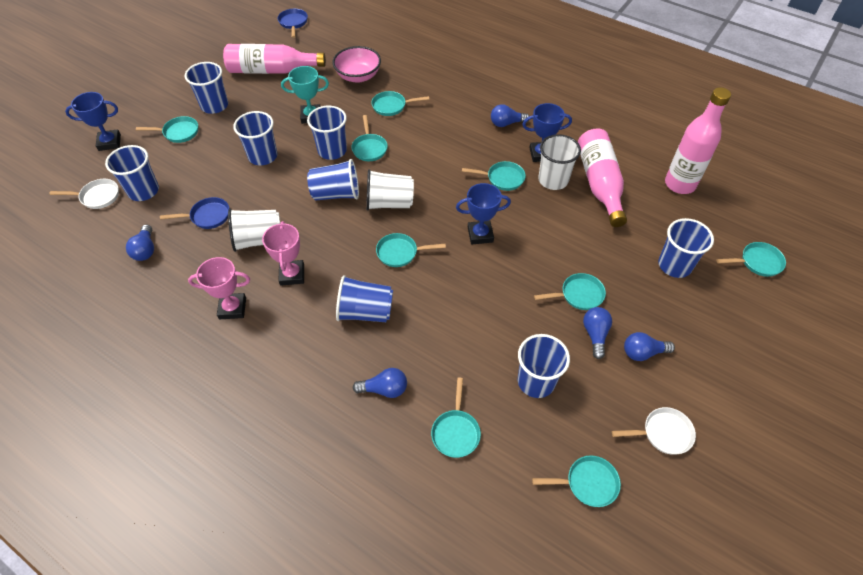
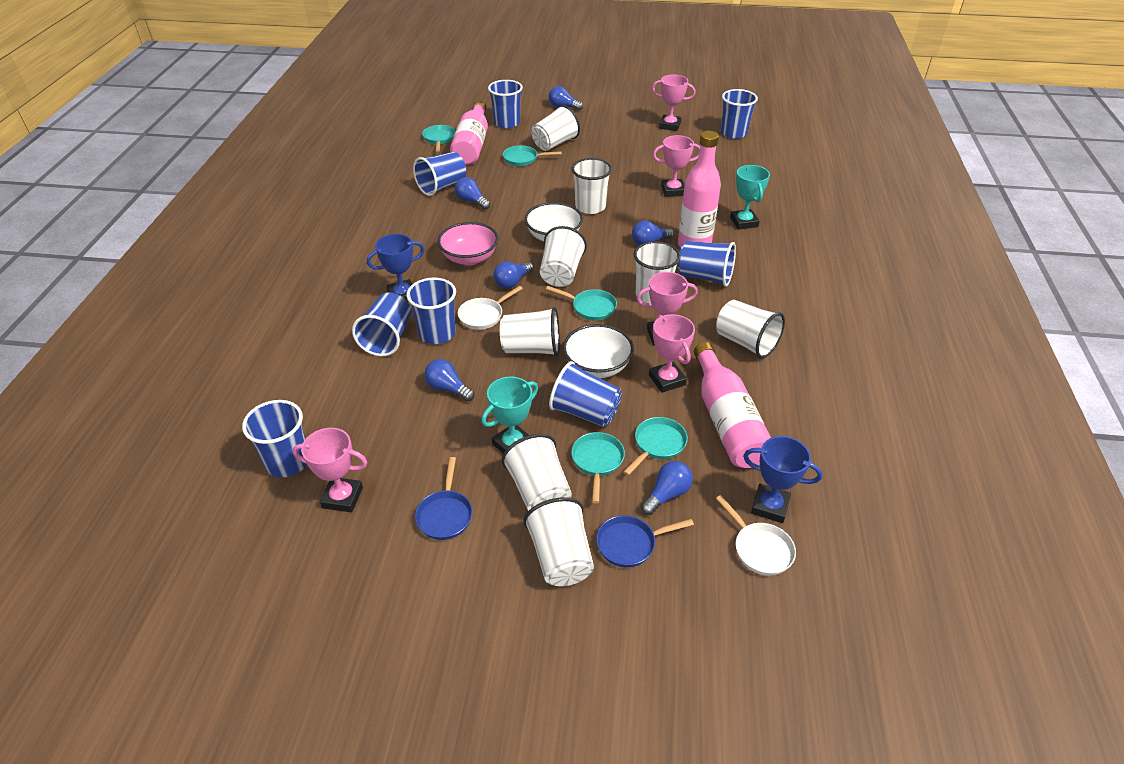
blue light bulb: [126,225,154,261] [353,368,407,398] [491,104,529,127] [583,307,612,359] [624,332,675,361] = 5 -> [425,359,474,402] [455,177,490,210] [493,262,534,289] [549,86,583,110] [632,221,674,245] [641,461,693,515] = 6
blue trophy: [65,92,121,151] [456,183,511,245] [522,103,572,162] = 3 -> [367,234,425,302] [743,436,822,523] = 2
pink trophy: [188,257,250,319] [262,221,304,286] = 2 -> [292,428,367,512] [636,272,698,345] [649,314,695,393] [652,75,696,131] [653,135,700,197] = 5
turquoise pan: [136,116,198,143] [351,115,388,161] [371,91,429,116] [376,233,446,267] [431,378,481,458] [462,161,526,191] [532,455,621,507] [534,273,606,310] [716,242,786,277] = 9 -> [422,125,456,152] [503,145,562,166] [546,286,617,321] [571,432,625,503] [623,417,688,476] = 5
turquoise trophy: [281,66,329,124] = 1 -> [481,377,538,453] [730,165,770,230] = 2
white bowl: none = 0 -> [524,202,583,241] [563,324,634,378] = 2
white cup: [228,209,280,252] [366,169,414,211] [538,134,581,190] = 3 -> [500,307,560,356] [502,434,572,511] [523,497,594,586] [531,105,580,151] [540,226,587,287] [571,158,612,214] [634,241,681,303] [716,300,785,359] = 8

